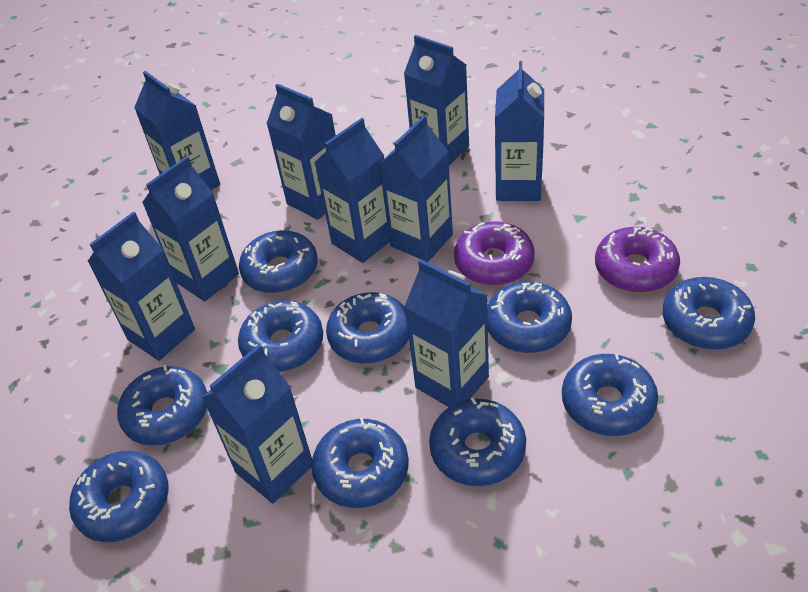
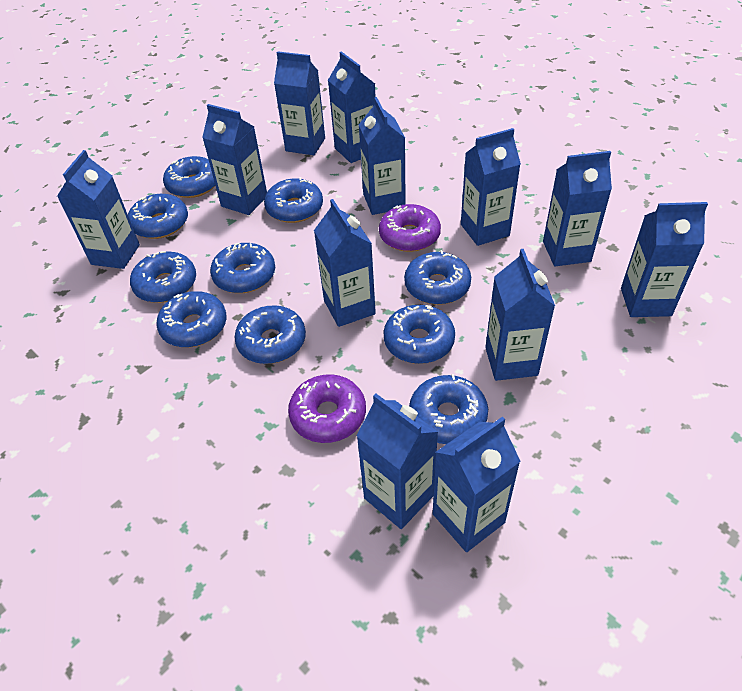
blue carton: [87,212,195,361] [134,71,220,190] [142,156,239,301] [202,344,312,504] [266,83,336,220] [315,118,390,263] [379,115,453,262] [404,35,469,165] [404,259,489,407] [495,61,544,201] = 10 -> [57,150,140,269] [202,104,267,215] [274,51,325,155] [314,199,376,327] [328,51,376,163] [356,393,438,529] [359,97,406,215] [433,417,521,552] [461,128,521,246] [485,249,555,381] [543,151,612,266] [621,202,708,317] = 12

